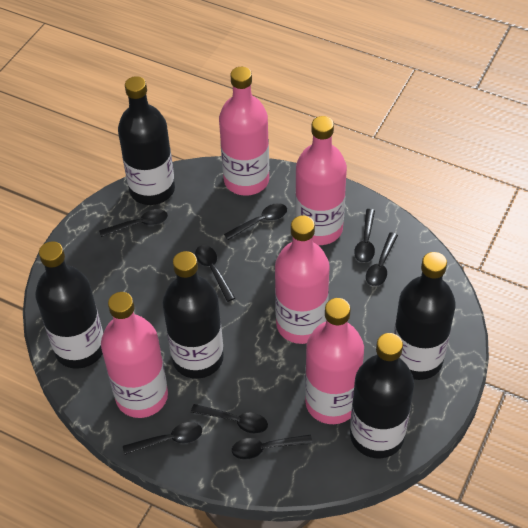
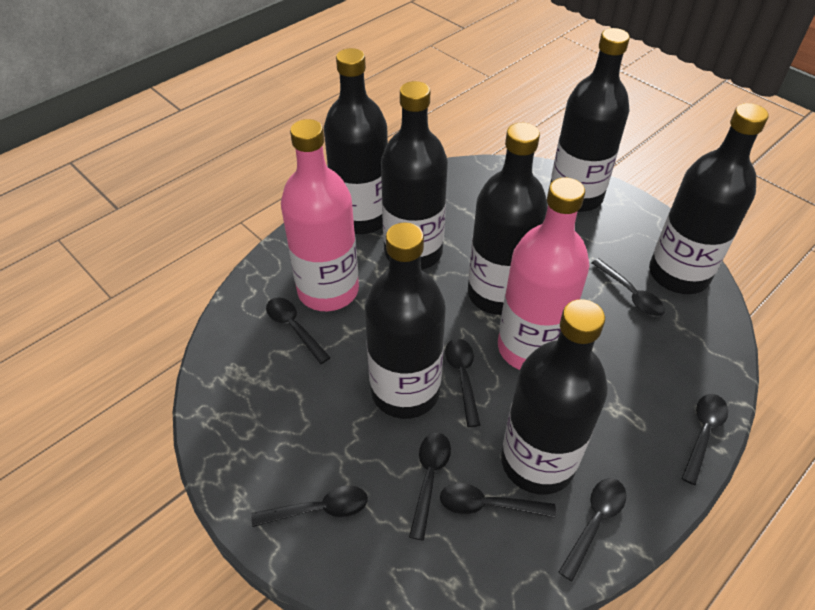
black bottle: [35,241,103,369] [118,76,175,205] [162,251,224,379] [350,333,414,458] [394,252,456,380] = 5 -> [324,48,388,234] [365,222,446,419] [381,81,448,270] [468,122,548,315] [501,299,608,495] [550,28,630,212] [649,103,769,294] = 7
pink bottle: [101,292,168,418] [219,67,269,196] [275,216,330,344] [295,116,347,245] [305,298,364,424] = 5 -> [281,119,359,311] [498,177,589,370] = 2

